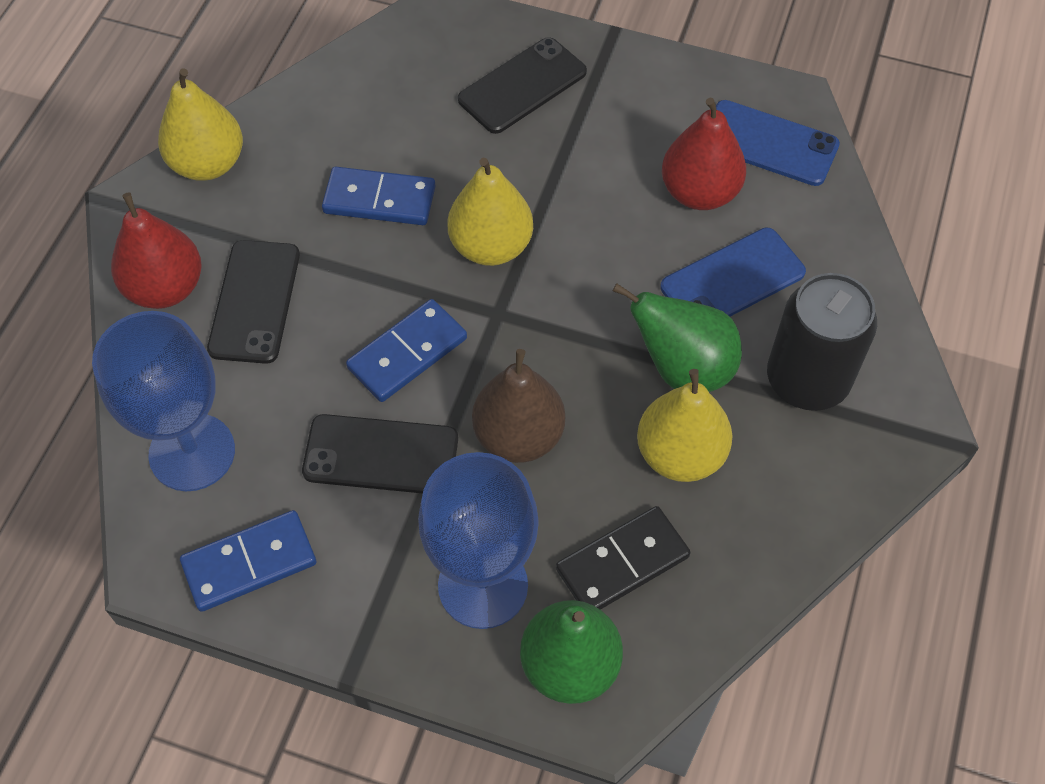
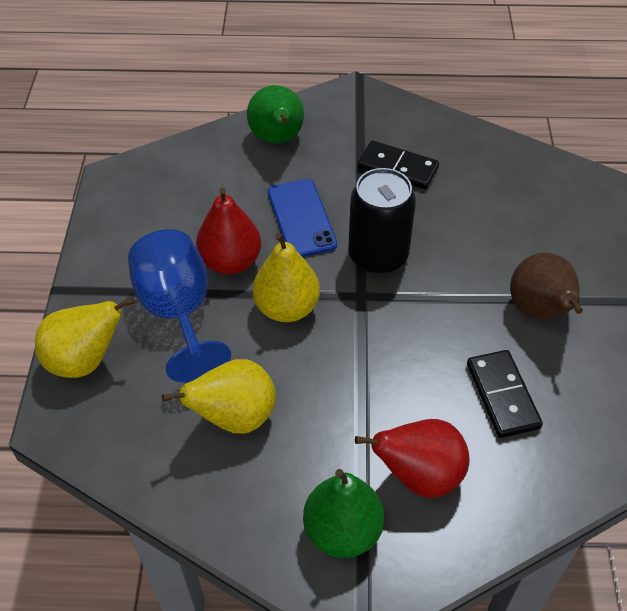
black domino: [556,506,691,610] = 1 -> [357,140,439,189] [467,350,543,438] = 2
black phone: [207,240,300,364] [302,414,458,494] [458,37,587,134] = 3 -> none = 0
blue domino: [180,510,316,612] [322,167,435,225] [346,299,467,402] = 3 -> none = 0
blue goblet: [92,311,235,491] [418,452,538,629] = 2 -> [128,229,231,383] = 1
blue phone: [660,228,806,316] [716,100,840,186] = 2 -> [268,179,337,257] = 1

